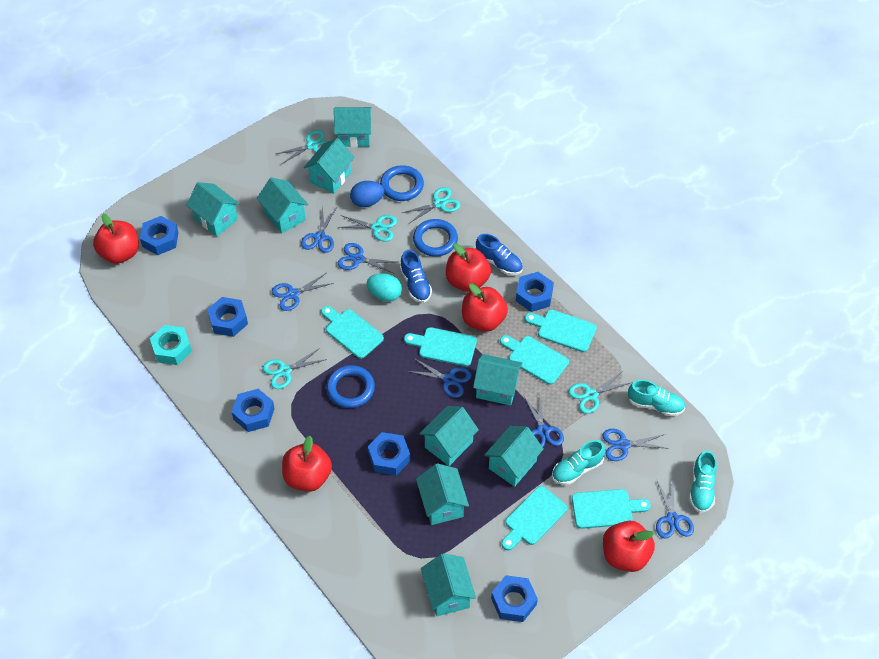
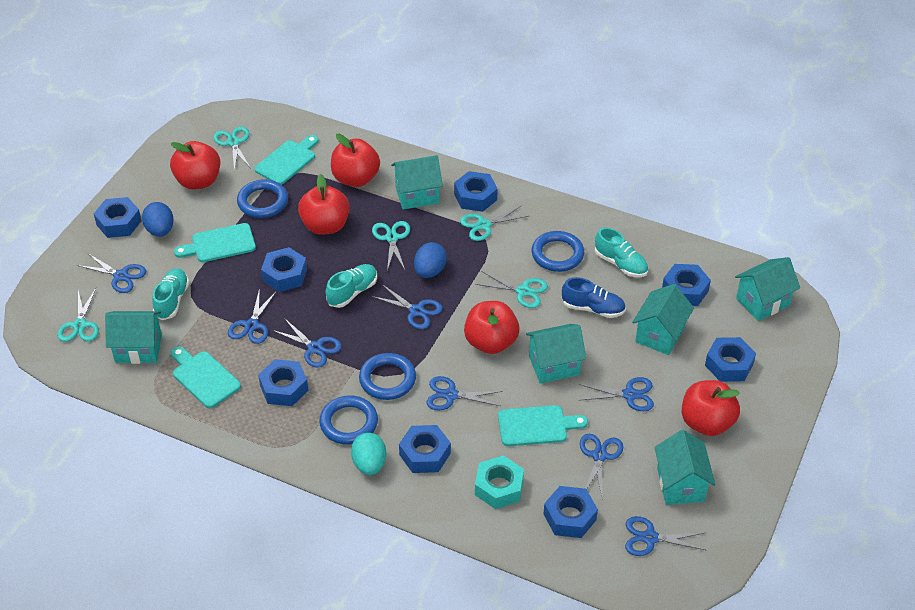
blue egg: [350,181,384,207] = 1 -> [142,202,174,237] [414,242,447,278] = 2
blue nut: [140,216,179,255] [207,297,248,337] [232,389,275,432] [368,432,410,476] [491,575,538,622] [516,272,554,312] = 6 -> [94,197,142,238] [258,359,308,406] [261,247,307,292] [399,425,451,473] [454,171,498,212] [544,486,598,538] [662,264,711,306] [705,337,756,382] = 8
blue ring: [326,365,375,408] [380,165,424,201] [413,219,458,257] = 3 -> [237,179,288,218] [319,395,378,445] [359,353,416,400] [532,231,584,272] = 4
blue scissors: [272,273,334,311] [301,205,337,253] [338,243,396,273] [408,358,472,398] [524,392,564,447] [603,429,669,461] [656,479,694,538] = 7 -> [77,254,146,293] [228,288,277,344] [272,318,342,367] [372,284,443,329] [426,376,503,411] [578,377,654,411] [580,434,623,500] [625,516,707,556] = 8
blue shoe: [400,250,432,303] [476,234,523,275] = 2 -> [562,277,626,318] = 1
turquoise cutting board: [321,306,384,359] [404,327,477,366] [500,335,569,385] [501,486,567,551] [525,309,597,352] [572,489,651,529] = 6 -> [171,347,241,408] [174,223,256,262] [255,135,319,185] [498,405,588,446] = 4
turquoise house: [186,182,240,236] [257,177,309,234] [304,138,355,194] [334,107,372,147] [416,463,469,525] [419,406,479,466] [421,553,476,616] [473,354,523,406] [484,426,544,487] = 9 -> [105,311,162,364] [391,155,443,209] [526,324,586,384] [632,284,694,355] [654,430,715,505] [735,257,800,321] = 6

